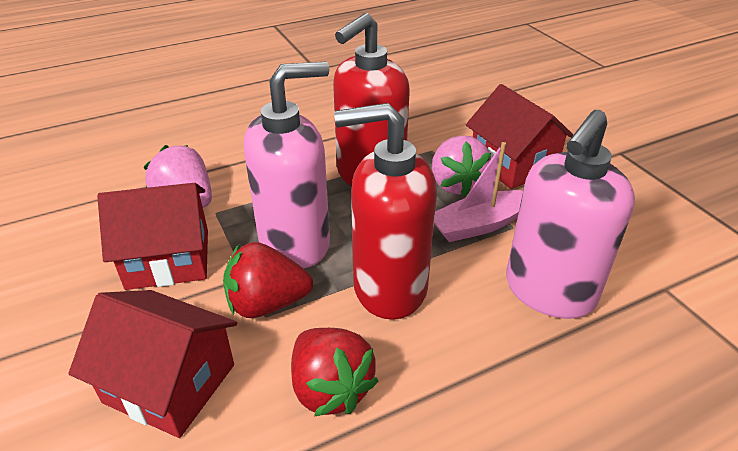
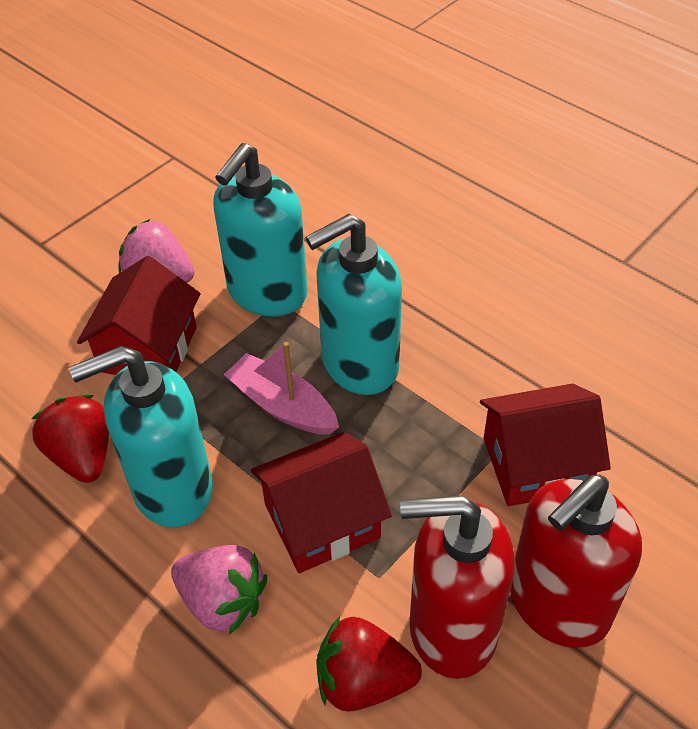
pink soap dispenser: [244,62,330,269] [506,110,635,319] = 2 -> none = 0
turquoise soap dispenser: none = 0 -> [69,346,213,528] [213,143,308,316] [305,214,402,395] = 3

